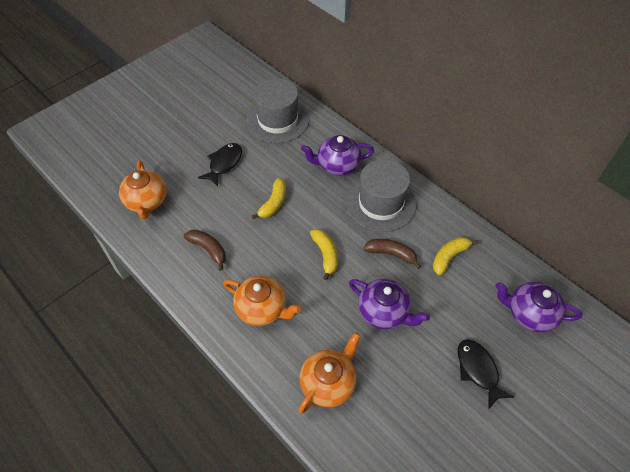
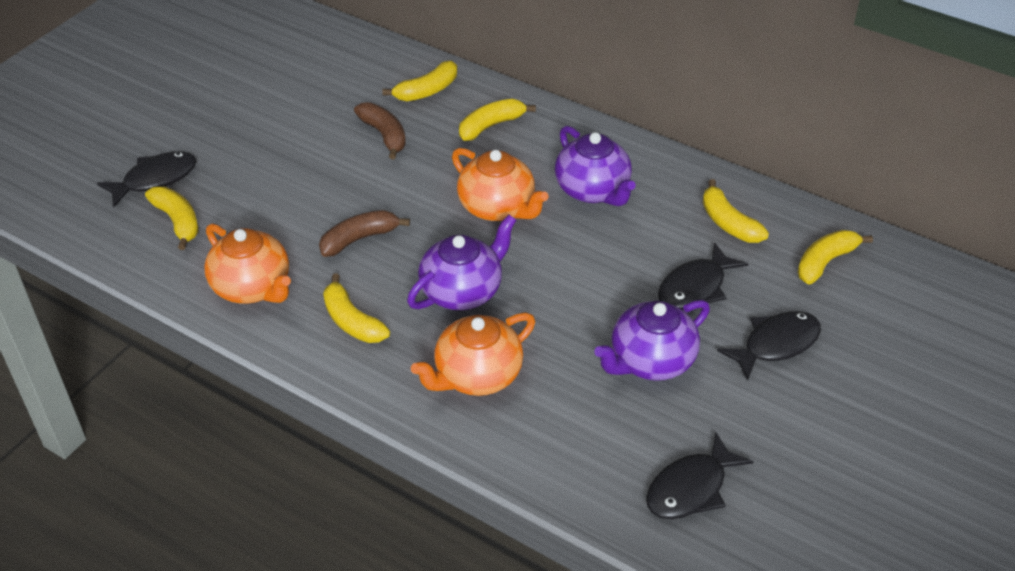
black fish: [198,143,242,187] [458,339,514,410] = 2 -> [97,151,196,208] [646,432,754,519] [658,242,748,310] [717,311,821,381] = 4
grey hat: [246,78,309,143] [346,159,416,232] = 2 -> none = 0
yellow banana: [252,178,286,219] [310,229,338,280] [433,237,478,275] = 3 -> [145,187,198,250] [323,274,390,343] [382,61,457,101] [459,99,536,141] [703,179,769,243] [797,230,873,285] = 6

